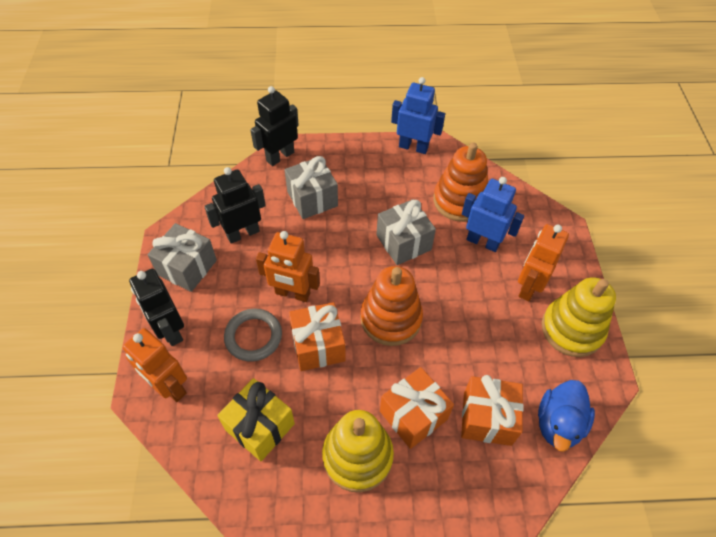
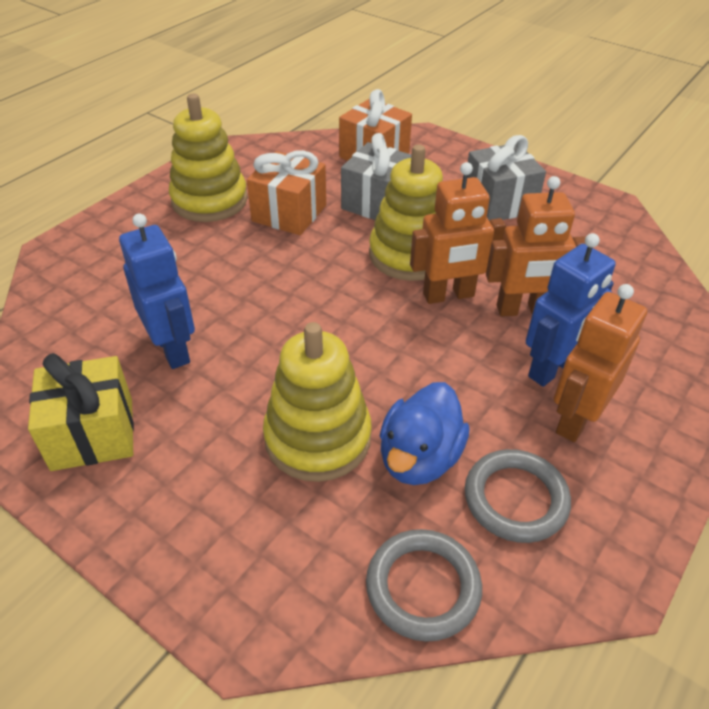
black robot: [129,269,184,346] [204,167,266,244] [250,86,299,166] = 3 -> none = 0
grey gift: [148,223,217,292] [284,156,338,219] [376,199,436,265] = 3 -> [341,133,411,220] [467,135,546,221] = 2
grey ring: [224,309,282,362] = 1 -> [366,529,482,642] [465,449,571,543] = 2
orange gift: [289,302,345,371] [380,367,454,449] [461,375,524,446] = 3 -> [247,150,326,235] [339,89,412,161] = 2
orange stacking toy: [360,266,423,346] [433,142,488,222] = 2 -> none = 0
yellow stacking toy: [322,410,394,492] [542,277,616,357] = 2 -> [169,94,248,222] [263,322,372,482] [369,145,443,281] = 3

